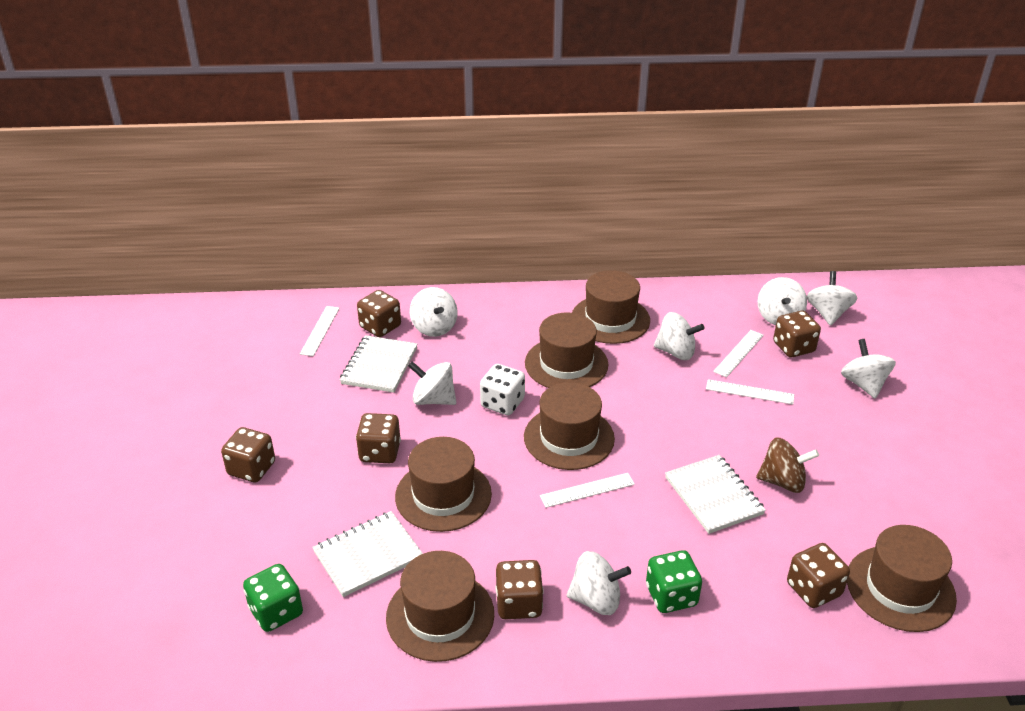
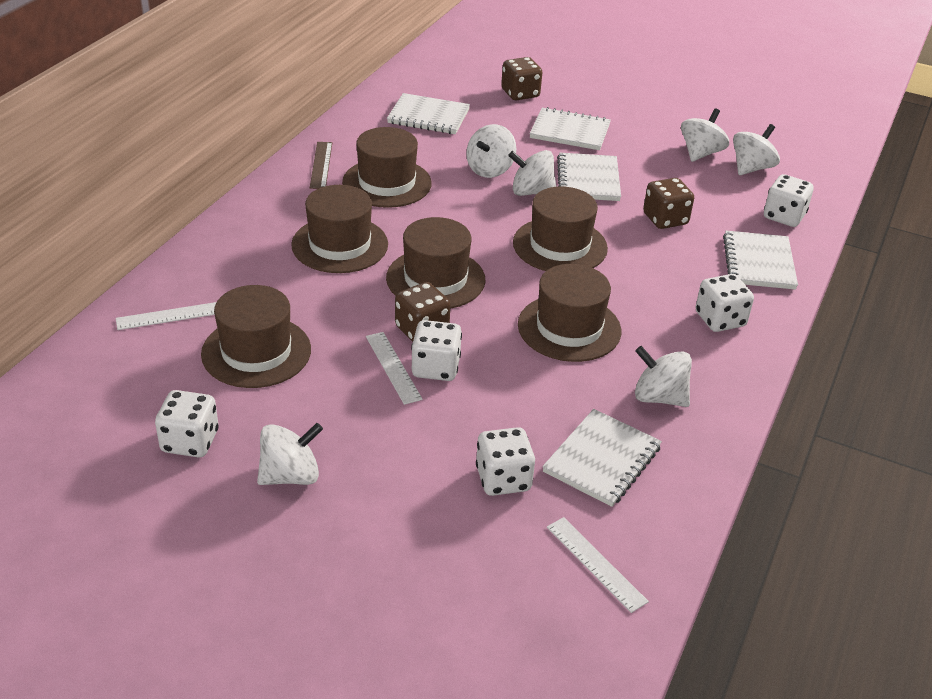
brown dice: [221,427,275,482] [356,413,401,463] [357,290,401,337] [496,560,544,619] [773,311,821,357] [787,543,850,608] = 6 -> [395,282,451,342] [501,57,542,101] [643,178,694,229] = 3
brown ruler: none = 0 -> [310,142,332,189] = 1
brown spinning top: [756,438,819,493] = 1 -> none = 0
green dice: [243,564,303,632] [646,550,702,613] = 2 -> none = 0
white dice: [480,364,525,415] = 1 -> [155,390,219,457] [411,320,462,381] [476,427,535,496] [696,274,754,332] [764,174,814,227] = 5
white notebook: [312,511,423,597] [340,335,417,393] [665,455,766,534] = 3 -> [387,93,470,134] [530,107,611,150] [542,409,662,507] [557,153,621,201] [723,231,798,290] = 5
white ruler: [300,306,340,356] [540,473,635,508] [706,379,794,405] [713,330,764,378] = 4 -> [116,302,217,330] [366,332,423,405] [547,517,649,613] = 3
white spinning top: [408,361,456,405] [410,287,458,337] [567,551,631,615] [654,312,705,360] [758,277,807,325] [807,271,857,326] [841,339,896,399] = 7 -> [257,423,323,485] [466,124,516,178] [508,150,556,196] [635,346,692,407] [681,108,729,162] [733,124,780,175] = 6

